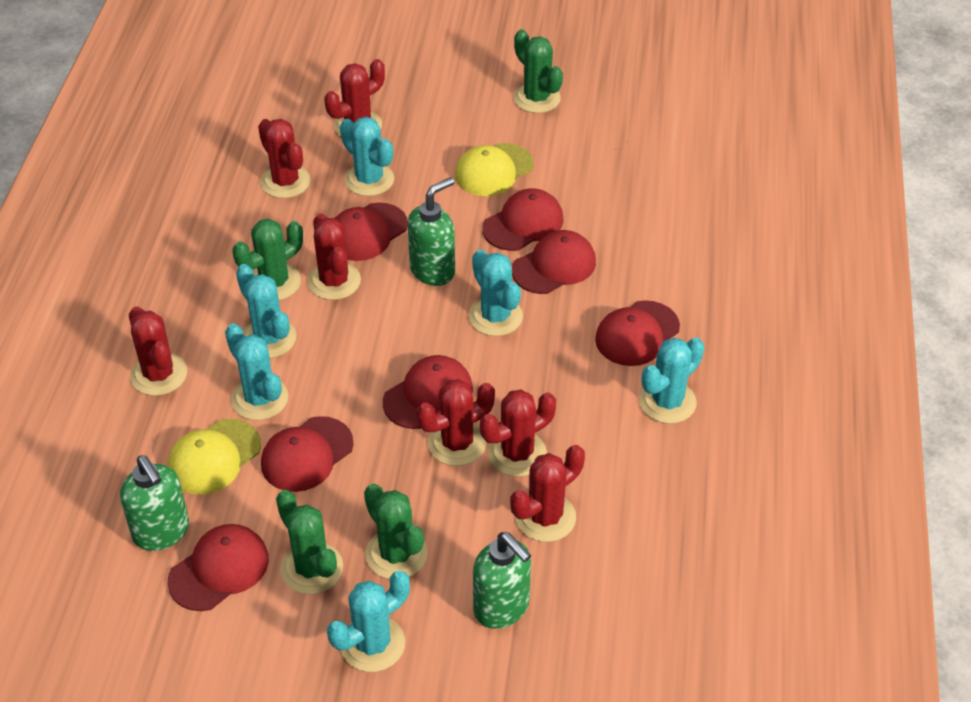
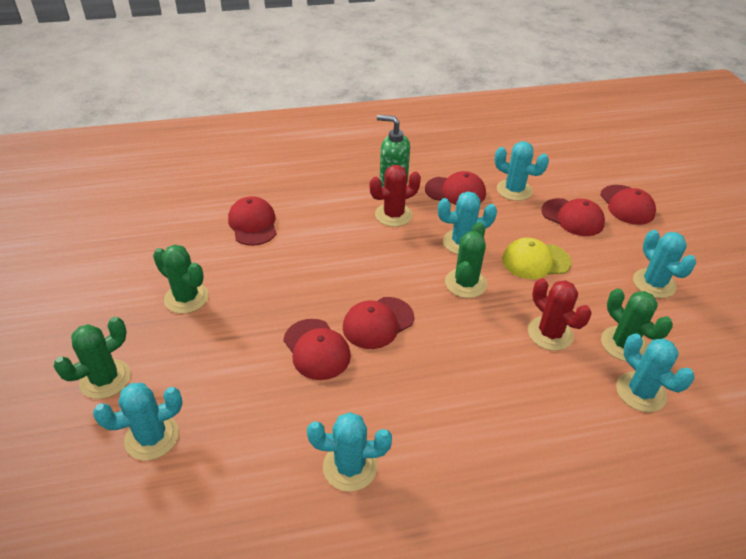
green soap dispenser: [120,455,189,551] [407,177,455,286] [473,532,531,629] = 3 -> [377,115,410,188] = 1
red cactus: [129,306,187,396] [258,119,311,198] [308,214,361,300] [325,59,385,137] [417,379,495,466] [480,389,556,477] [510,445,585,542] = 7 -> [370,165,421,227] [528,278,592,351] = 2
red cap: [168,524,269,611] [261,416,354,492] [335,203,408,261] [383,355,473,429] [482,188,564,251] [512,230,596,294] [595,300,680,366] = 7 -> [228,196,277,246] [283,319,351,380] [343,297,414,349] [425,171,486,205] [541,198,605,236] [600,185,656,225] = 6
yellow cap: [168,419,261,495] [455,143,533,196] = 2 -> [502,238,572,279] = 1

